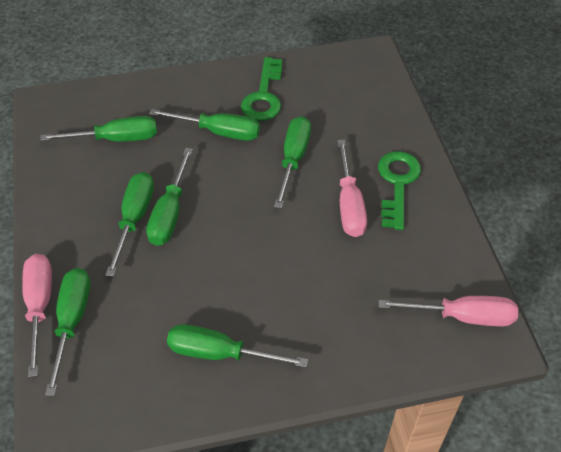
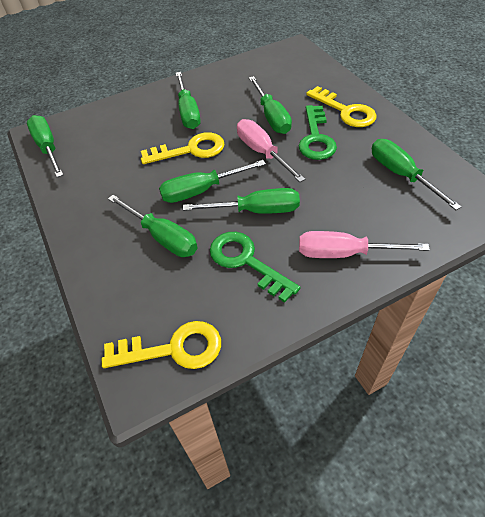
pink screwdriver: [22,254,52,377] [337,140,367,237] [378,296,518,326] = 3 -> [237,119,305,182] [299,231,430,258] = 2
yellow key: none = 0 -> [102,321,221,369] [141,132,225,164] [306,86,377,127] = 3

